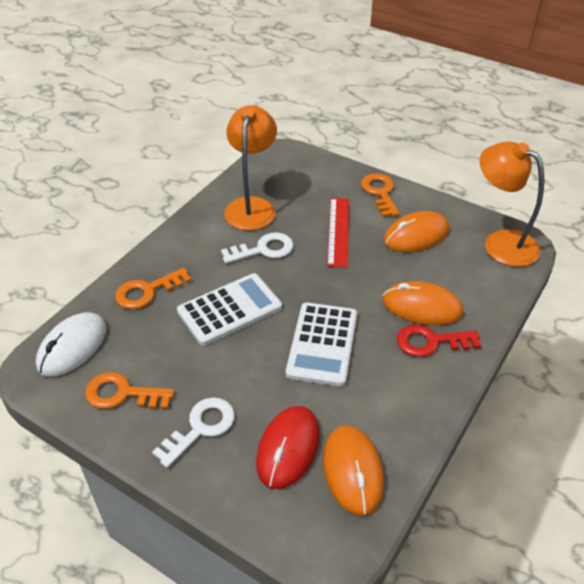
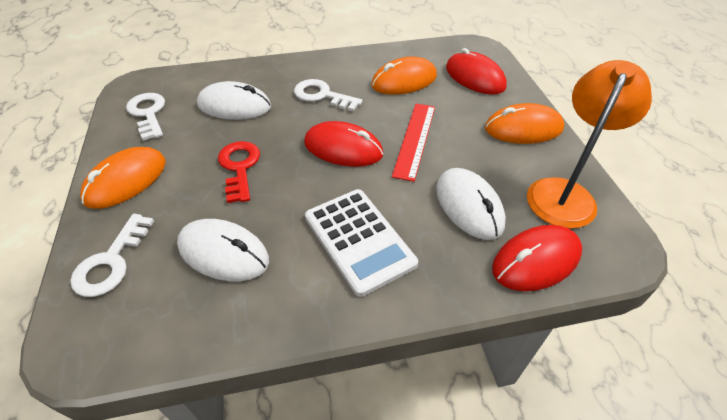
orange key: [85,372,174,409] [115,267,192,309] [361,173,400,217] = 3 -> none = 0
orange lamp: [224,105,277,230] [479,141,544,267] = 2 -> [527,60,652,229] = 1
red mouse: [256,406,320,489] = 1 -> [304,121,383,167] [446,48,507,95] [492,225,582,291] = 3
white calculator: [177,273,282,346] [286,302,357,387] = 2 -> [305,189,418,297] = 1
white key: [152,397,235,468] [221,232,294,264] = 2 -> [70,214,154,297] [126,93,165,141] [294,79,362,111] = 3
white mouse: [36,312,107,377] = 1 -> [177,219,269,281] [197,81,271,120] [436,168,506,240] = 3

